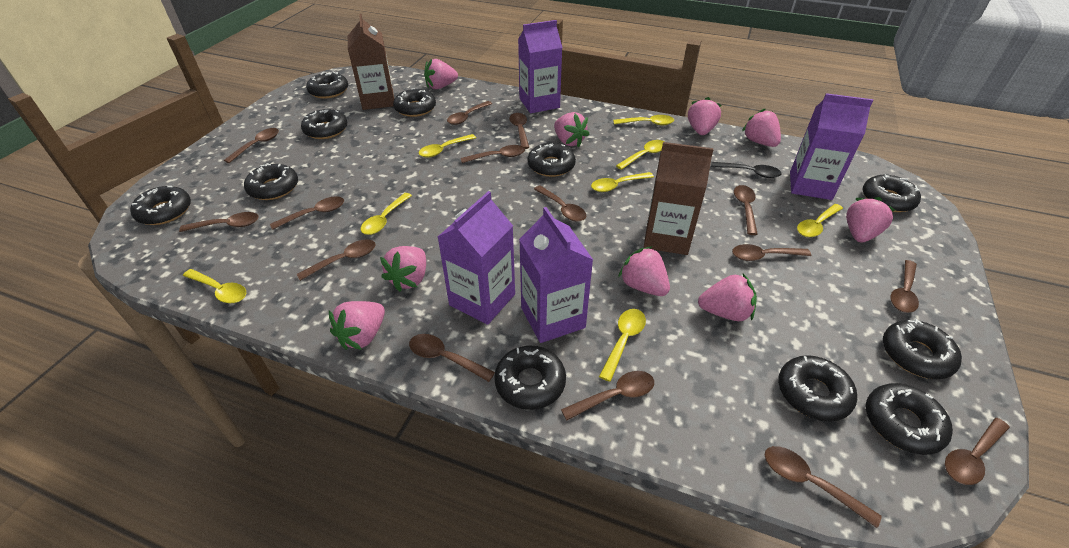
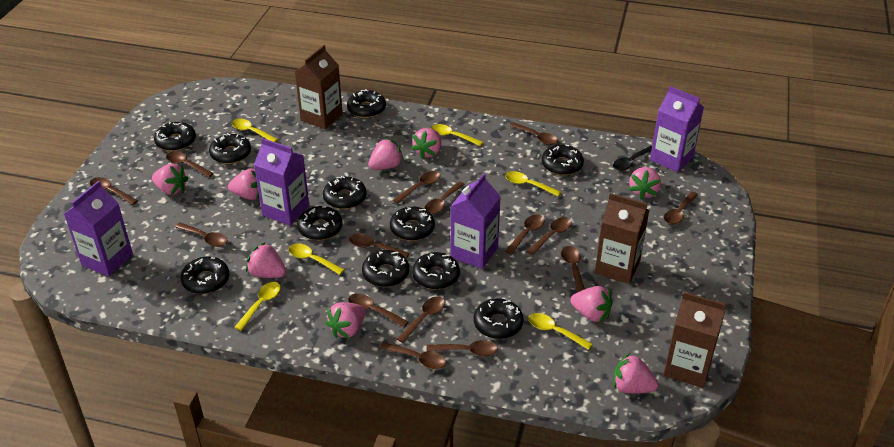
brown carton: [348,14,394,110] [644,142,714,255] = 2 -> [295,45,343,130] [595,193,649,284] [663,292,727,388] = 3
yellow spoon: [183,269,246,303] [361,193,412,235] [418,134,476,157] [591,172,654,192] [599,309,646,382] [613,115,674,125] [616,140,664,170] [797,204,843,237] = 8 -> [232,119,278,142] [234,282,281,331] [289,243,344,275] [431,124,483,146] [505,171,561,196] [529,313,593,350] = 6

